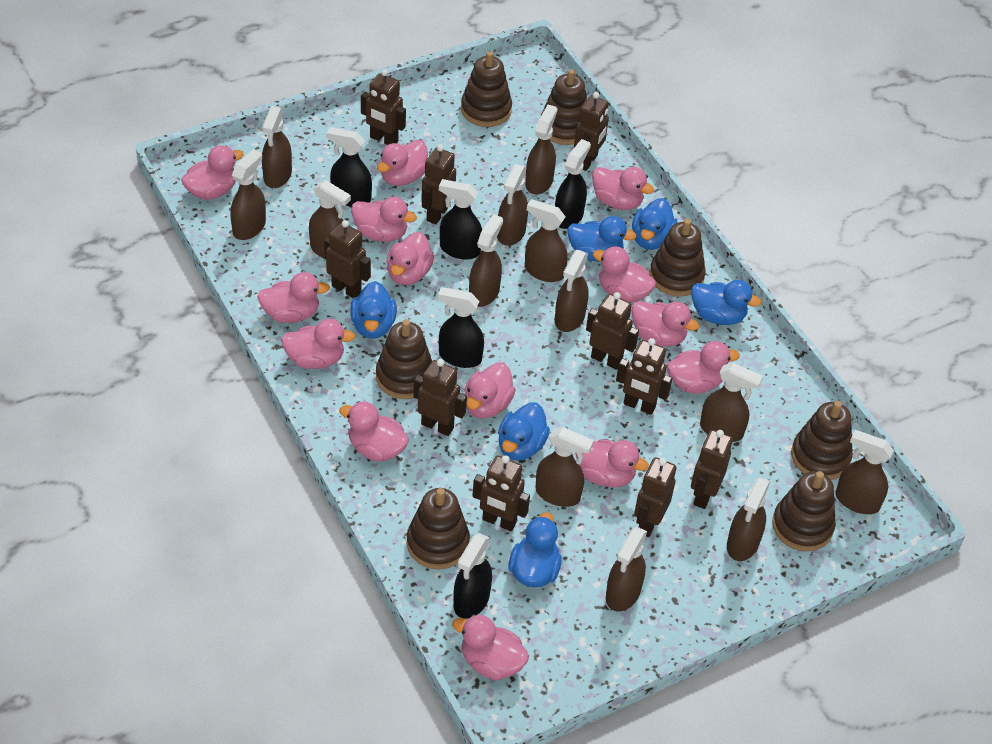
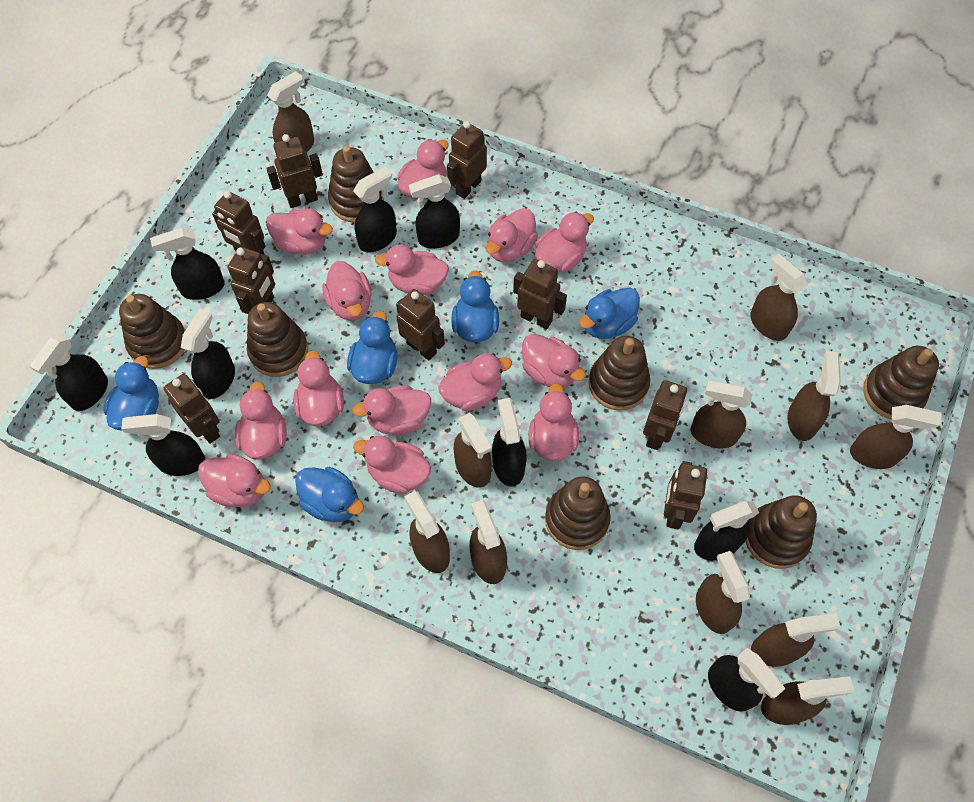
black spray bottle: [326,127,372,207] [438,287,484,368] [439,179,482,260] [453,533,492,619] [555,139,591,229] = 5 -> [30,335,108,411] [121,414,205,476] [150,228,224,300] [181,309,235,399] [353,167,397,253] [409,174,460,249] [492,398,526,487] [694,501,759,561] [708,648,786,712] = 9
blue duck: [350,281,397,339] [498,402,550,461] [509,512,561,588] [567,216,637,262] [632,198,677,250] [691,280,762,325] = 6 -> [103,356,159,431] [295,467,364,522] [347,311,397,384] [451,270,499,342] [579,288,640,339] = 5
brown robot: [324,220,371,298] [361,69,406,145] [414,359,467,436] [421,145,456,224] [472,455,530,531] [574,92,609,171] [586,292,639,370] [616,338,673,415] [634,457,676,537] [691,430,733,509] = 10 -> [164,374,220,444] [212,191,265,255] [228,247,275,314] [266,134,323,208] [396,289,445,360] [447,121,487,199] [513,259,567,329] [643,380,687,450] [664,461,707,529] = 9
brown spray bottle: [230,149,266,240] [262,106,292,188] [309,180,351,259] [469,214,503,307] [497,164,528,246] [525,105,557,195] [525,199,568,282] [535,427,594,507] [555,250,588,332] [606,527,647,611] [700,363,763,442] [727,477,770,561] [835,430,894,514] = 13 -> [267,71,314,153] [404,491,450,573] [453,413,492,488] [469,500,507,584] [691,380,752,449] [696,551,750,634] [750,254,808,341] [751,613,840,667] [761,676,854,725] [787,351,841,441] [850,405,942,469] = 11

